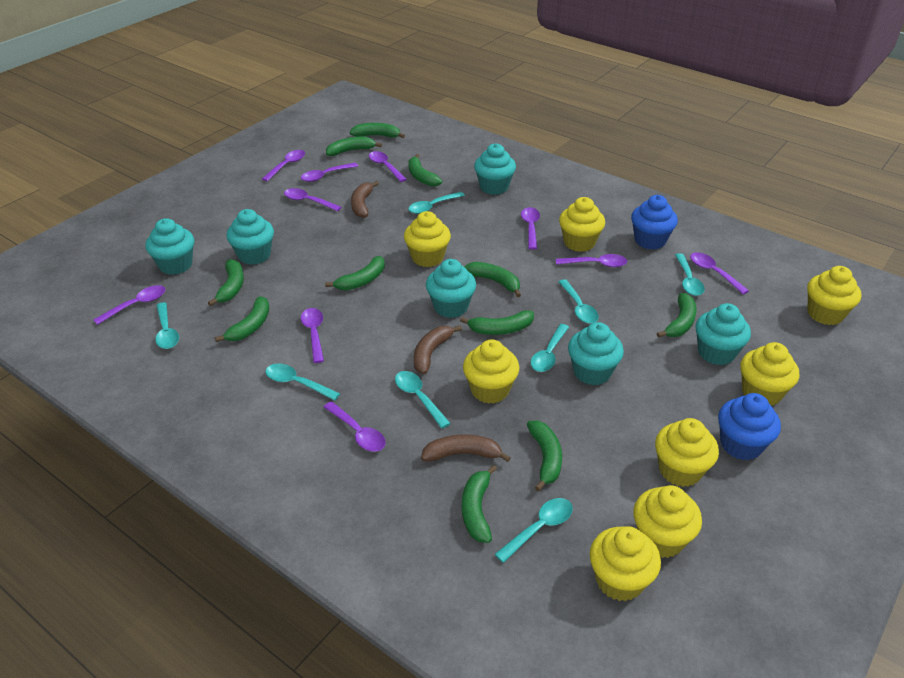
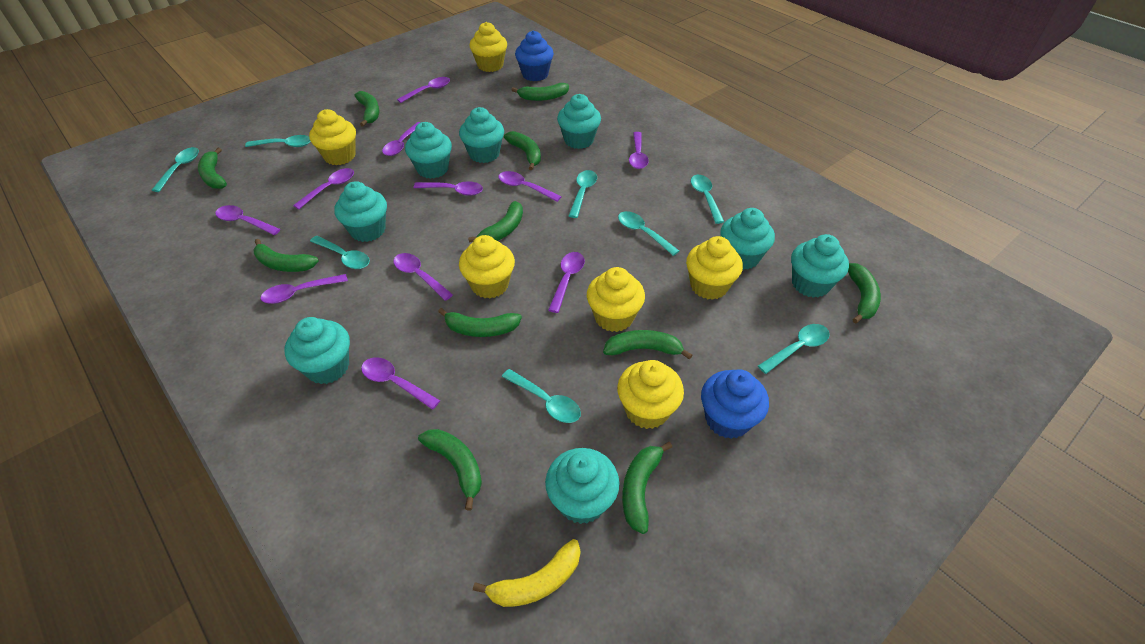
brown banana: [351,181,379,218] [414,325,462,374] [421,435,511,462] = 3 -> none = 0
purple spoon: [93,285,165,325] [262,150,305,181] [284,188,342,212] [301,163,358,182] [301,308,324,363] [324,401,386,452] [369,151,407,182] [521,207,540,250] [556,254,627,267] [690,252,749,294] = 10 -> [215,205,280,235] [261,274,348,304] [293,168,354,209] [361,357,440,410] [382,122,421,156] [393,253,453,301] [397,77,450,103] [413,181,483,196] [499,171,562,202] [548,252,585,313] [629,132,649,169] = 11
turquoise cupcake: [145,218,194,275] [227,209,274,265] [426,259,476,318] [474,143,516,195] [568,322,624,385] [696,303,751,365] = 6 -> [285,317,350,384] [335,181,387,242] [405,122,452,179] [459,107,504,163] [545,448,620,524] [557,94,601,149] [720,208,775,270] [791,234,849,298] = 8
yellow banana: none = 0 -> [473,539,580,607] = 1
yellow cupcake: [404,211,451,267] [463,339,520,404] [559,197,605,252] [590,526,661,601] [633,485,702,558] [655,418,719,487] [740,342,799,406] [807,266,861,325] = 8 -> [309,109,356,165] [459,235,515,299] [469,22,507,72] [587,267,645,332] [617,360,684,429] [686,236,743,300] = 6

